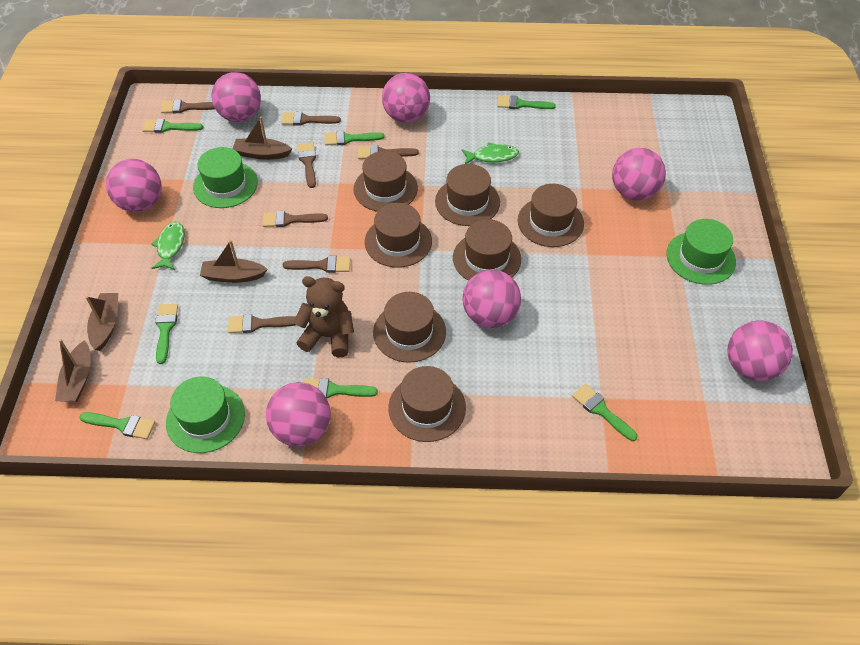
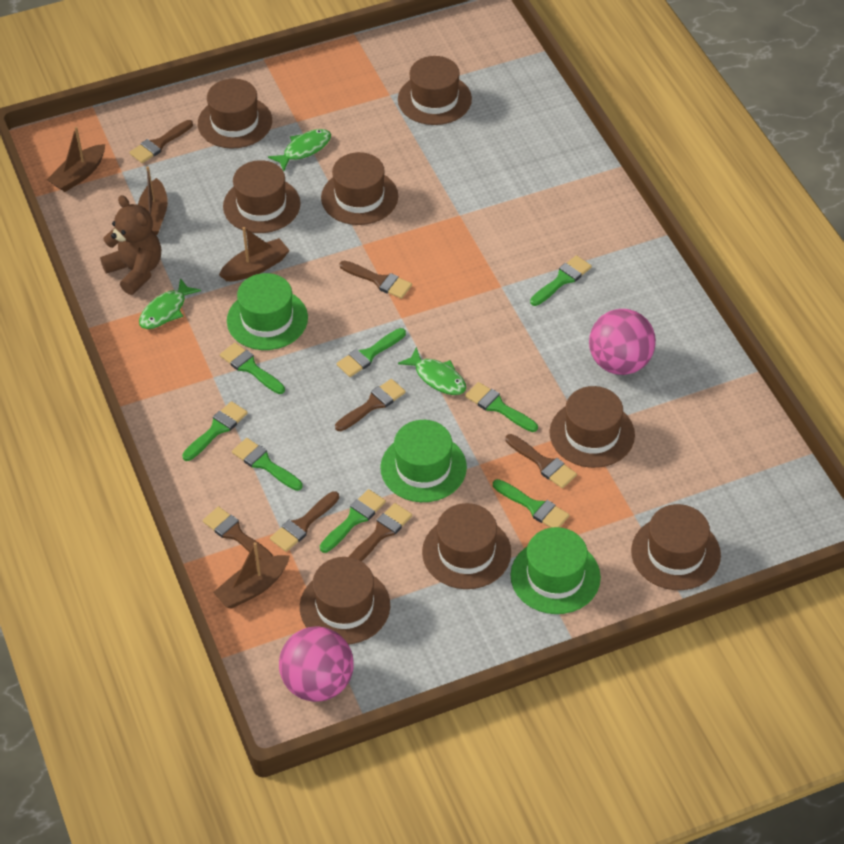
brown hat: [353,151,418,212] [365,203,432,268] [373,292,446,363] [388,366,466,442] [435,164,500,226] [453,219,521,281] [518,184,584,247] = 7 -> [198,79,272,148] [223,160,300,233] [300,557,390,644] [321,152,398,225] [398,56,472,125] [422,503,511,589] [549,386,635,468] [631,504,721,590] = 8
green brush: [79,412,155,439] [142,119,203,133] [155,304,178,364] [304,378,378,398] [324,131,385,145] [497,95,556,109] [572,384,637,441] = 7 -> [182,401,248,461] [220,343,285,394] [232,438,303,491] [320,489,386,553] [336,328,406,377] [465,382,538,432] [493,479,570,528] [530,255,592,306] = 8
green fish: [151,222,185,270] [461,142,519,164] = 2 -> [139,278,201,329] [268,129,331,171] [398,347,466,395] = 3
pink ball: [106,159,162,212] [212,72,261,122] [266,382,331,447] [382,73,430,123] [462,270,521,328] [612,148,666,201] [727,320,793,381] = 7 -> [279,627,354,702] [589,309,656,375] = 2

